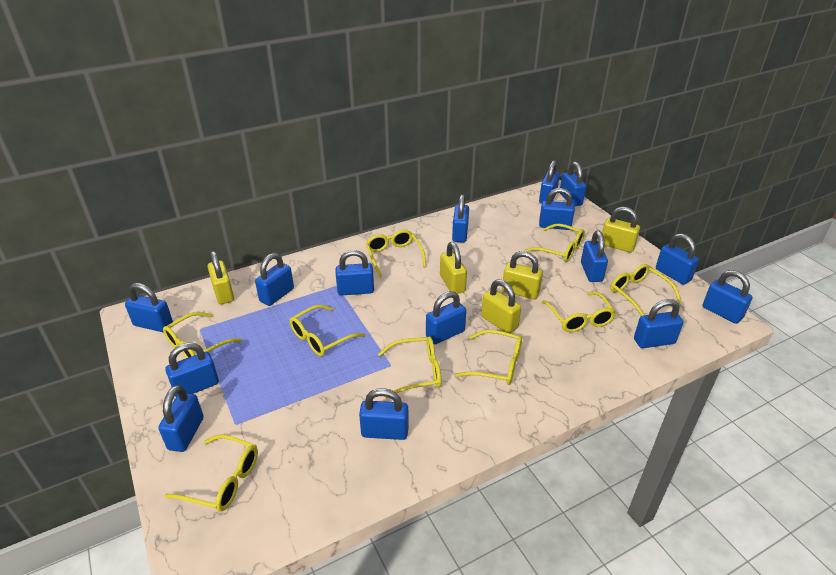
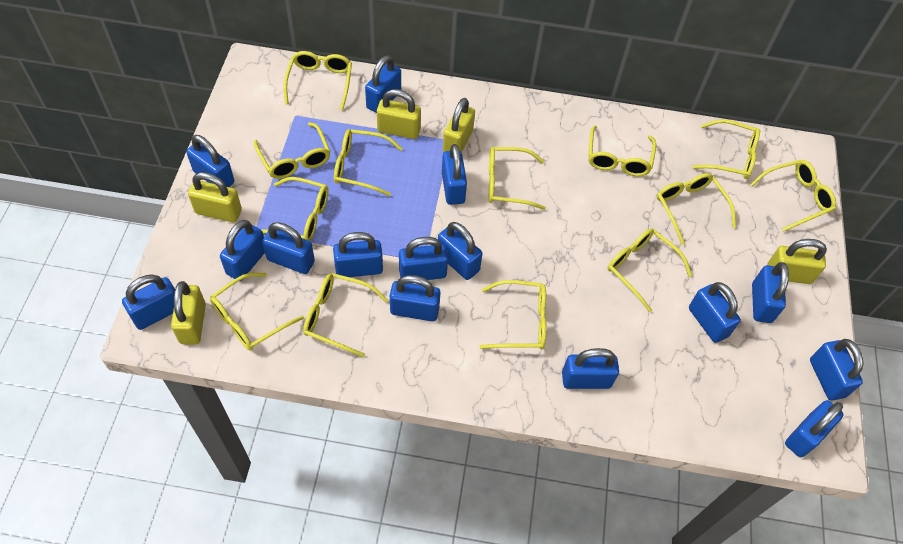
yellow glasses: [163,312,242,358] [165,434,258,512] [290,305,365,356] [366,230,426,277] [378,337,441,398] [455,329,522,385] [525,224,585,262] [542,292,616,332] [610,264,682,316] = 9 -> [210,272,304,350] [254,122,330,179] [261,177,328,241] [284,51,352,110] [303,273,388,358] [334,129,403,196] [479,280,546,350] [488,147,546,210] [589,125,656,176] [607,228,692,312] [657,173,736,245] [692,119,760,179] [750,160,836,232] = 13

